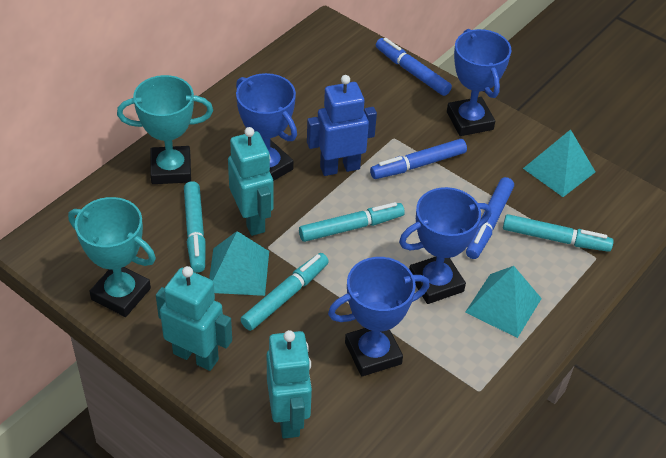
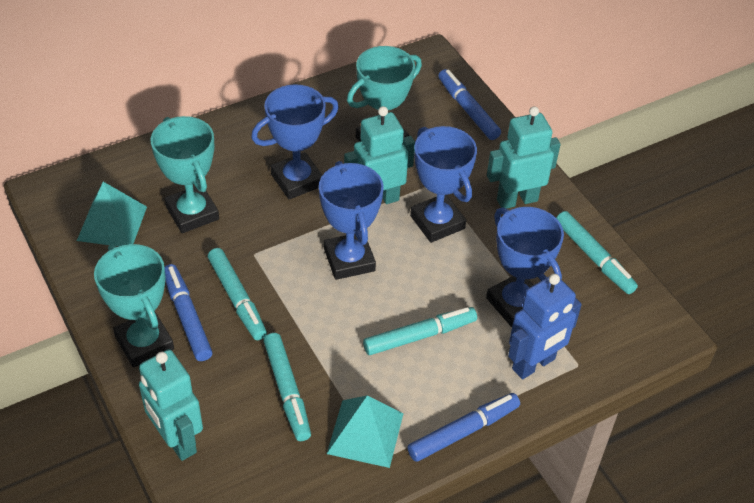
turquoise pyramid: [209,231,269,296] [465,266,542,338] [523,129,595,197] = 3 -> [77,182,147,247] [327,395,403,468] = 2
turquoise trophy: [68,197,156,317] [117,75,213,184] = 2 -> [94,244,174,368] [151,116,219,233] [347,46,422,141] = 3

